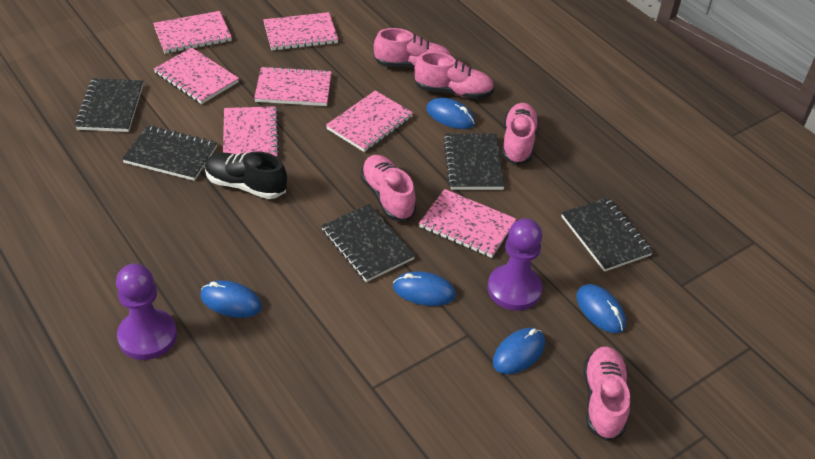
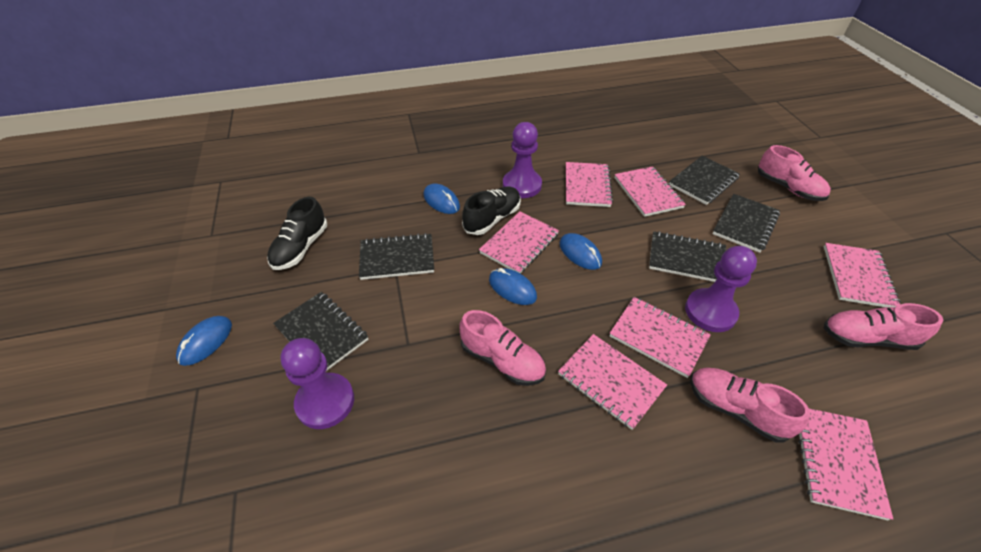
black shoe: [205,151,287,199] = 1 -> [267,197,327,270] [462,187,521,235] = 2
blue mouse: [200,280,262,318] [393,271,456,306] [426,98,475,129] [493,328,545,374] [576,284,626,333] = 5 -> [176,316,232,366] [424,183,460,214] [489,268,537,305] [559,233,602,270] = 4
pink shoe: [360,155,416,221] [374,28,451,68] [414,52,494,99] [502,103,539,165] [583,346,630,441] = 5 -> [459,310,546,386] [690,368,810,443] [758,145,831,201] [824,303,943,350] = 4
purple pawn: [116,264,177,360] [488,218,542,311] = 2 -> [281,338,354,429] [503,122,542,198] [685,246,757,332] = 3

